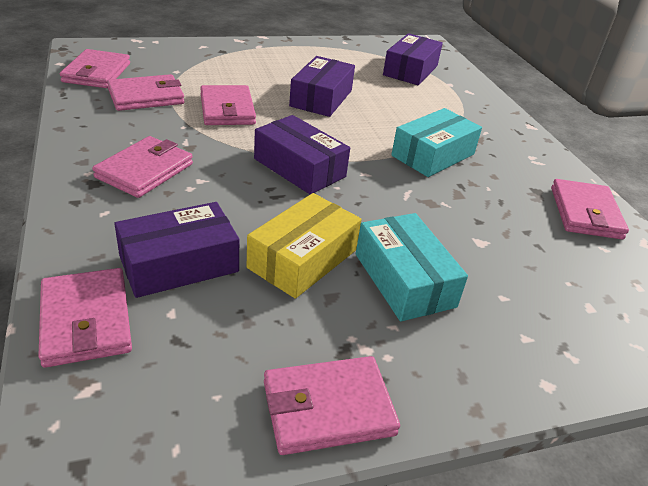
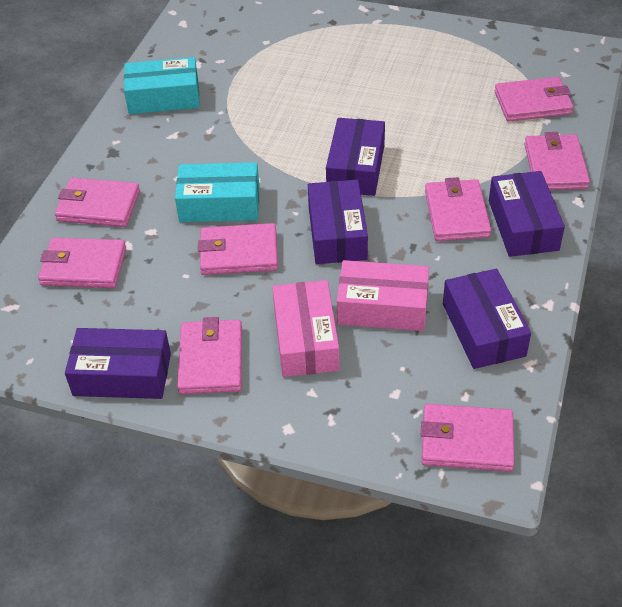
pink box: none = 0 -> [272,280,340,377] [337,260,429,331] = 2
pink wallet: [38,268,132,368] [60,49,130,88] [92,136,193,198] [107,74,185,111] [200,85,256,125] [264,356,400,455] [551,179,629,239] = 7 -> [38,238,126,288] [55,178,140,227] [177,317,242,394] [198,223,278,275] [420,404,514,472] [425,177,491,241] [495,77,574,122] [524,132,590,190] = 8
purple box: [114,202,239,298] [254,115,350,194] [289,56,355,117] [383,33,443,85] = 4 -> [65,328,171,399] [308,180,368,264] [326,118,385,196] [443,269,531,369] [489,171,565,257] = 5
yellow box: [247,193,362,299] = 1 -> none = 0

